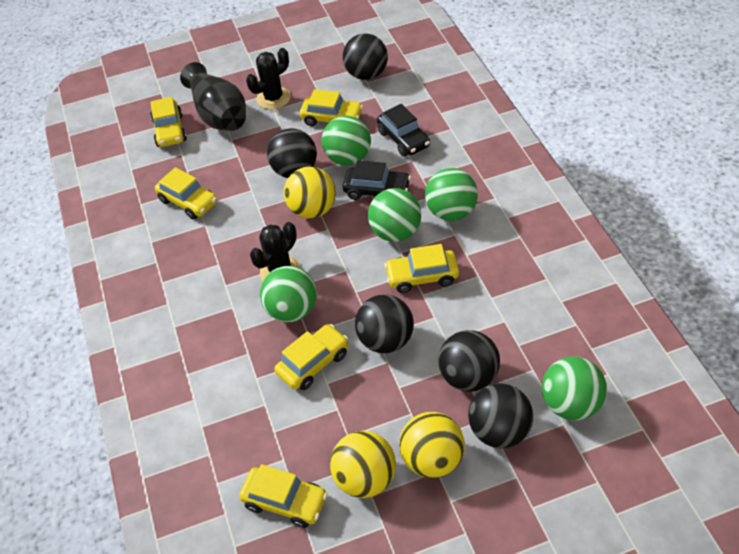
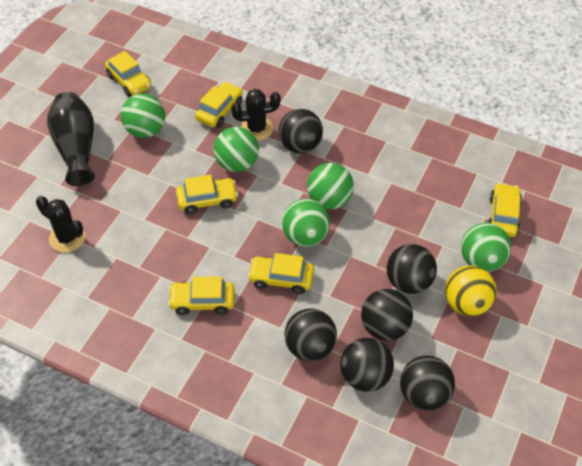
black ball: [267,128,317,178] [343,34,388,80] [355,295,414,353] [438,330,500,392] [468,383,533,448] = 5 -> [279,109,323,153] [284,308,337,361] [340,338,394,392] [361,289,413,341] [387,244,437,294] [400,355,455,411] = 6
black car: [342,160,411,200] [377,104,430,157] = 2 -> none = 0
yellow ball: [284,166,336,219] [330,431,396,498] [399,412,465,478] = 3 -> [445,265,497,316] = 1

